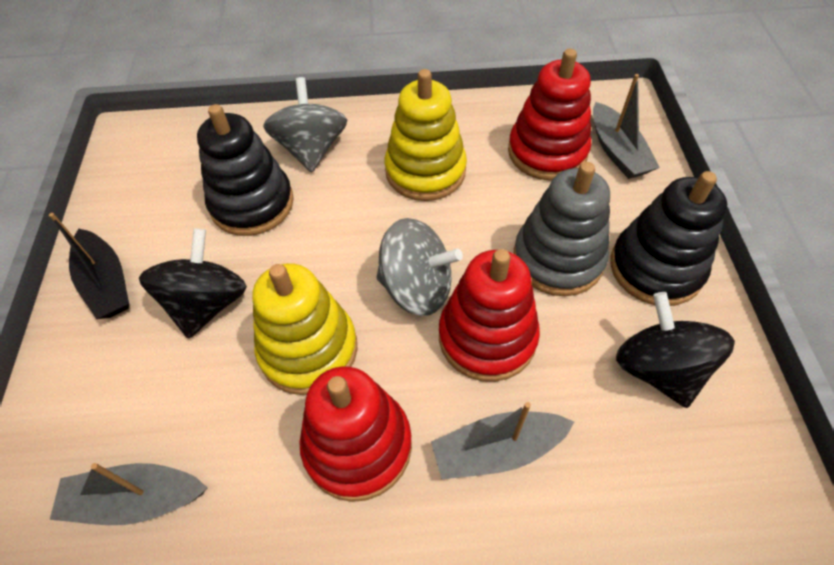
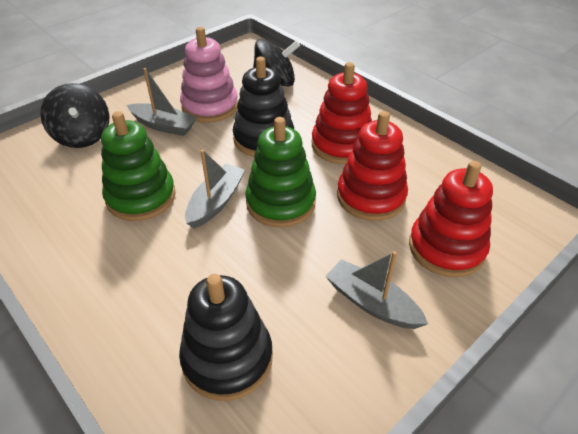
black boat: [49,213,129,319] = 1 -> none = 0
green stacking toy: none = 0 -> [101,111,176,221] [245,117,316,228] = 2
grey spinning top: [263,77,347,173] [376,218,463,316] = 2 -> none = 0
grey stacking toy: [514,162,610,296] = 1 -> none = 0
pink stacking toy: none = 0 -> [180,27,238,123] = 1
yellow stacking toy: [253,263,357,395] [385,69,467,201] = 2 -> none = 0

